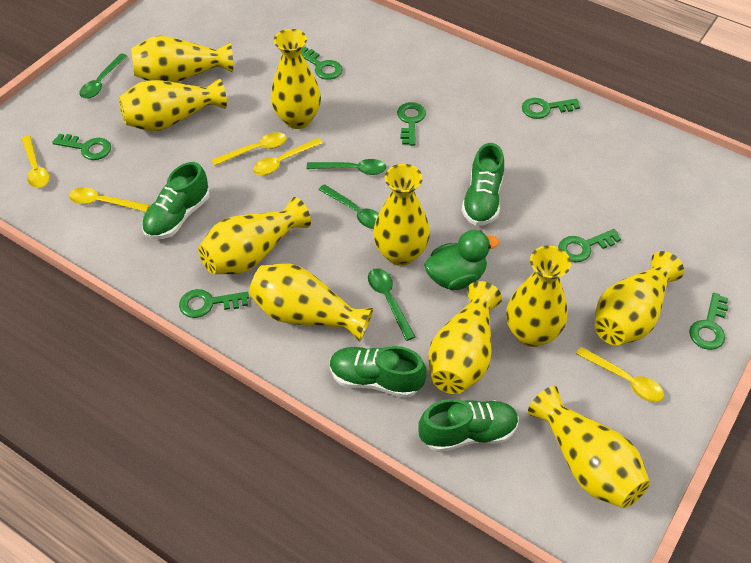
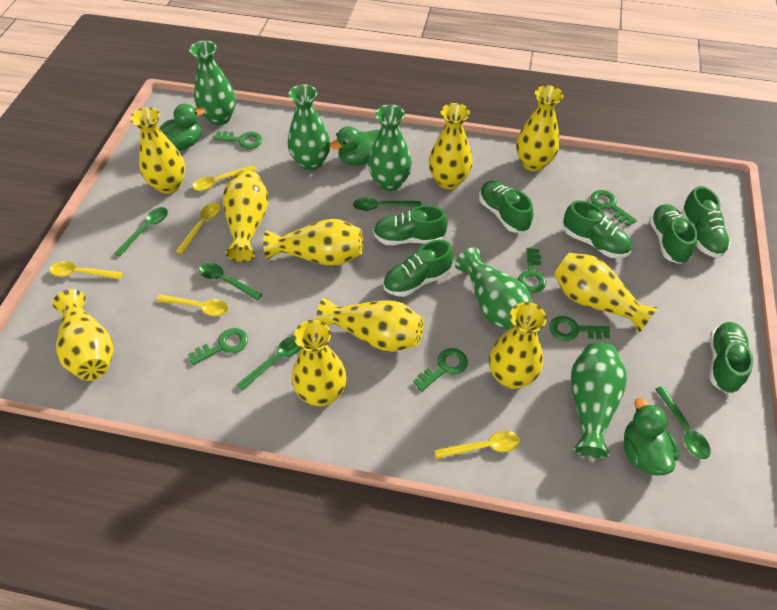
green duck: [424,230,499,290] = 1 -> [159,103,205,151] [330,126,380,166] [624,398,679,475] = 3
green key: [52,134,111,160] [179,289,249,318] [301,47,343,80] [397,102,426,146] [522,98,580,119] [558,229,621,262] [689,293,728,350] = 7 -> [188,328,248,365] [213,131,262,149] [413,348,468,392] [518,248,546,293] [549,316,610,341] [590,190,637,226] = 6
green shoe: [142,162,209,239] [330,346,427,398] [418,399,519,452] [462,143,504,226] = 4 -> [373,205,448,245] [383,240,454,297] [479,181,533,233] [563,201,632,258] [649,204,698,264] [681,186,730,258] [710,322,753,393] = 7
green spoon: [79,53,127,99] [307,159,386,175] [318,184,379,229] [368,268,416,341] = 4 -> [114,207,168,256] [199,262,262,300] [237,336,301,391] [353,197,421,211] [655,386,711,459] = 5
green vase: none = 0 -> [189,40,236,125] [287,84,330,171] [368,104,412,191] [455,247,532,330] [571,342,627,458] = 5

